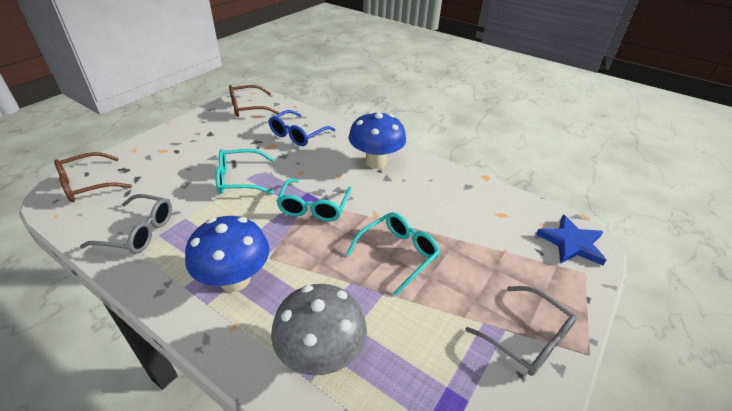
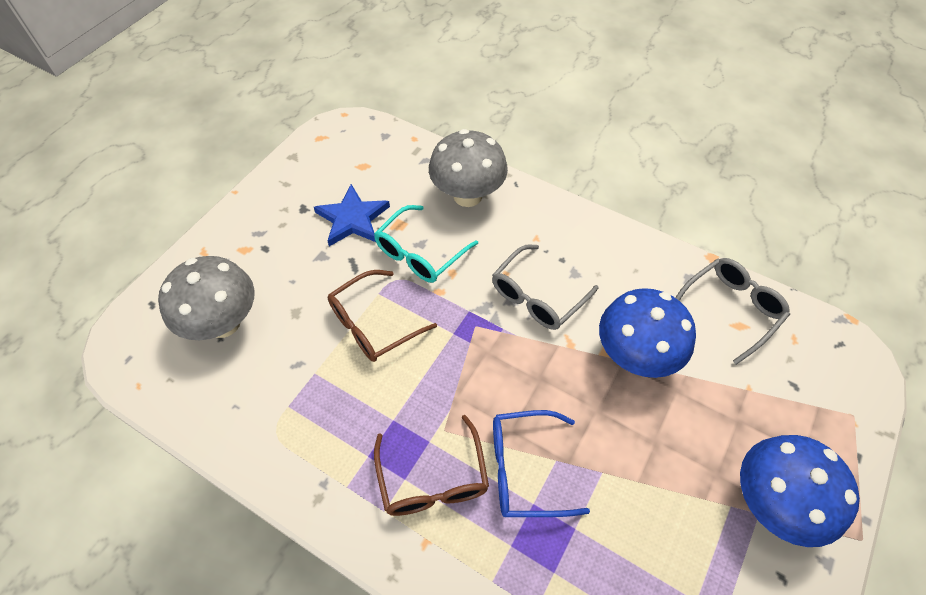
grey mushroom: [271,284,367,376] = 1 -> [158,256,255,340] [429,129,508,207] = 2
turquoise glasses: [215,149,274,195] [277,179,352,221] [346,212,440,295] = 3 -> [374,205,478,283] = 1

